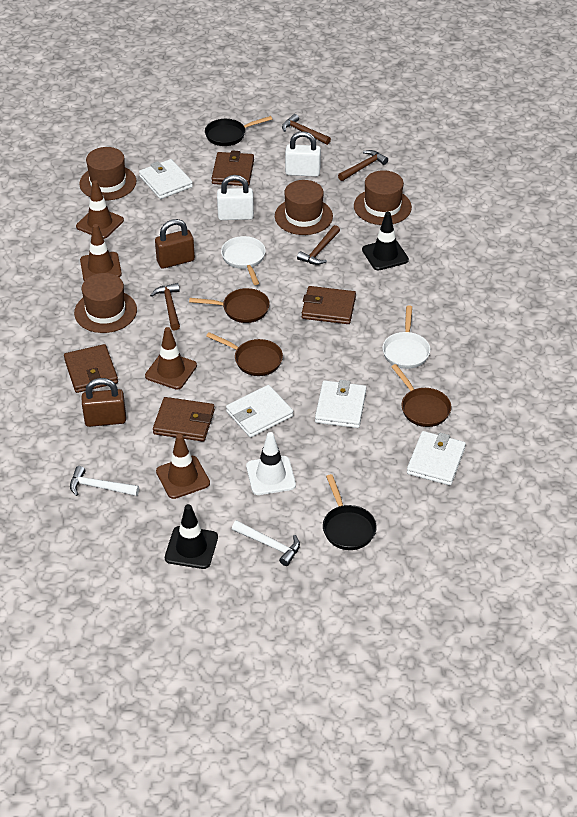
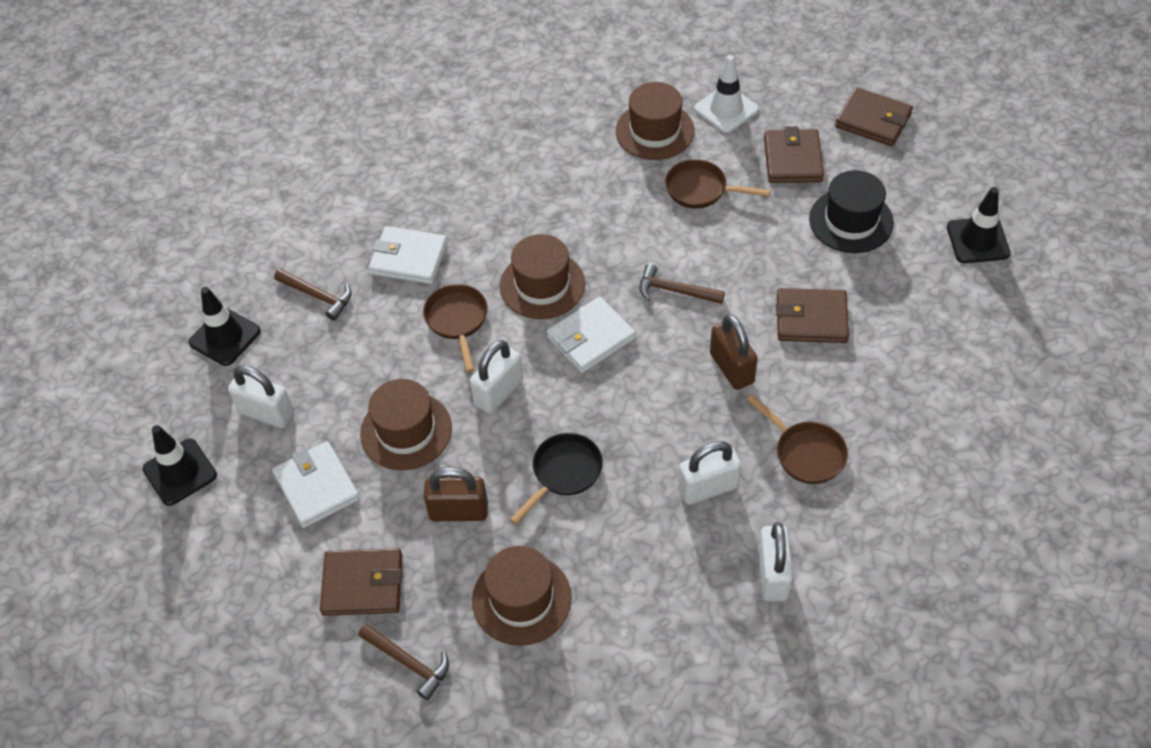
black hat: none = 0 -> [809,170,894,253] = 1
black pan: [205,116,272,146] [323,474,377,550] = 2 -> [510,433,603,525] = 1
black traffic cone: [165,504,218,569] [362,212,409,270] = 2 -> [142,425,217,506] [189,287,261,366] [947,187,1011,263] = 3
brown hammer: [150,283,180,331] [282,114,331,145] [297,225,340,265] [338,150,388,181] = 4 -> [274,269,352,321] [358,623,449,700] [639,264,725,304] = 3
brown traffic cone: [76,181,124,239] [80,224,122,281] [145,327,197,390] [156,434,210,499] = 4 -> none = 0
white hammer: [70,466,139,496] [232,520,300,566] = 2 -> none = 0
white padlock: [217,175,254,220] [285,131,321,177] = 2 -> [228,365,294,428] [470,340,523,414] [678,441,741,505] [758,522,793,602] = 4
white pan: [221,236,266,285] [382,305,430,369] = 2 -> none = 0
white wallet: [139,159,193,199] [226,385,293,438] [315,380,366,428] [407,431,466,485] = 4 -> [272,441,360,528] [369,226,448,284] [547,297,636,373] = 3

